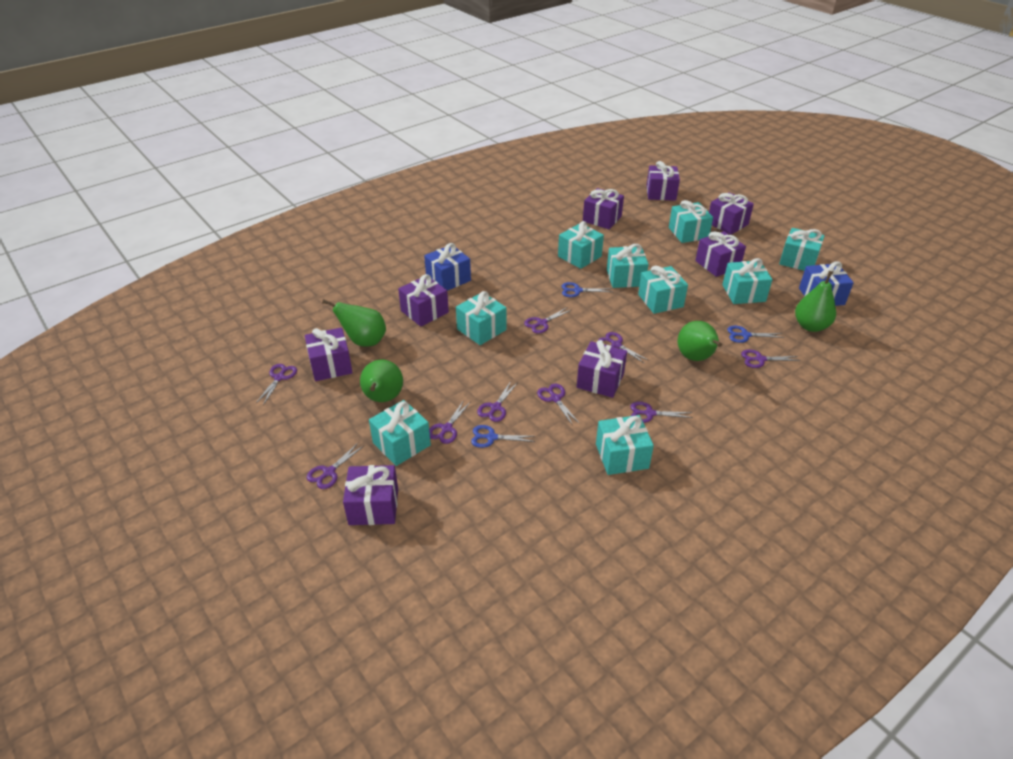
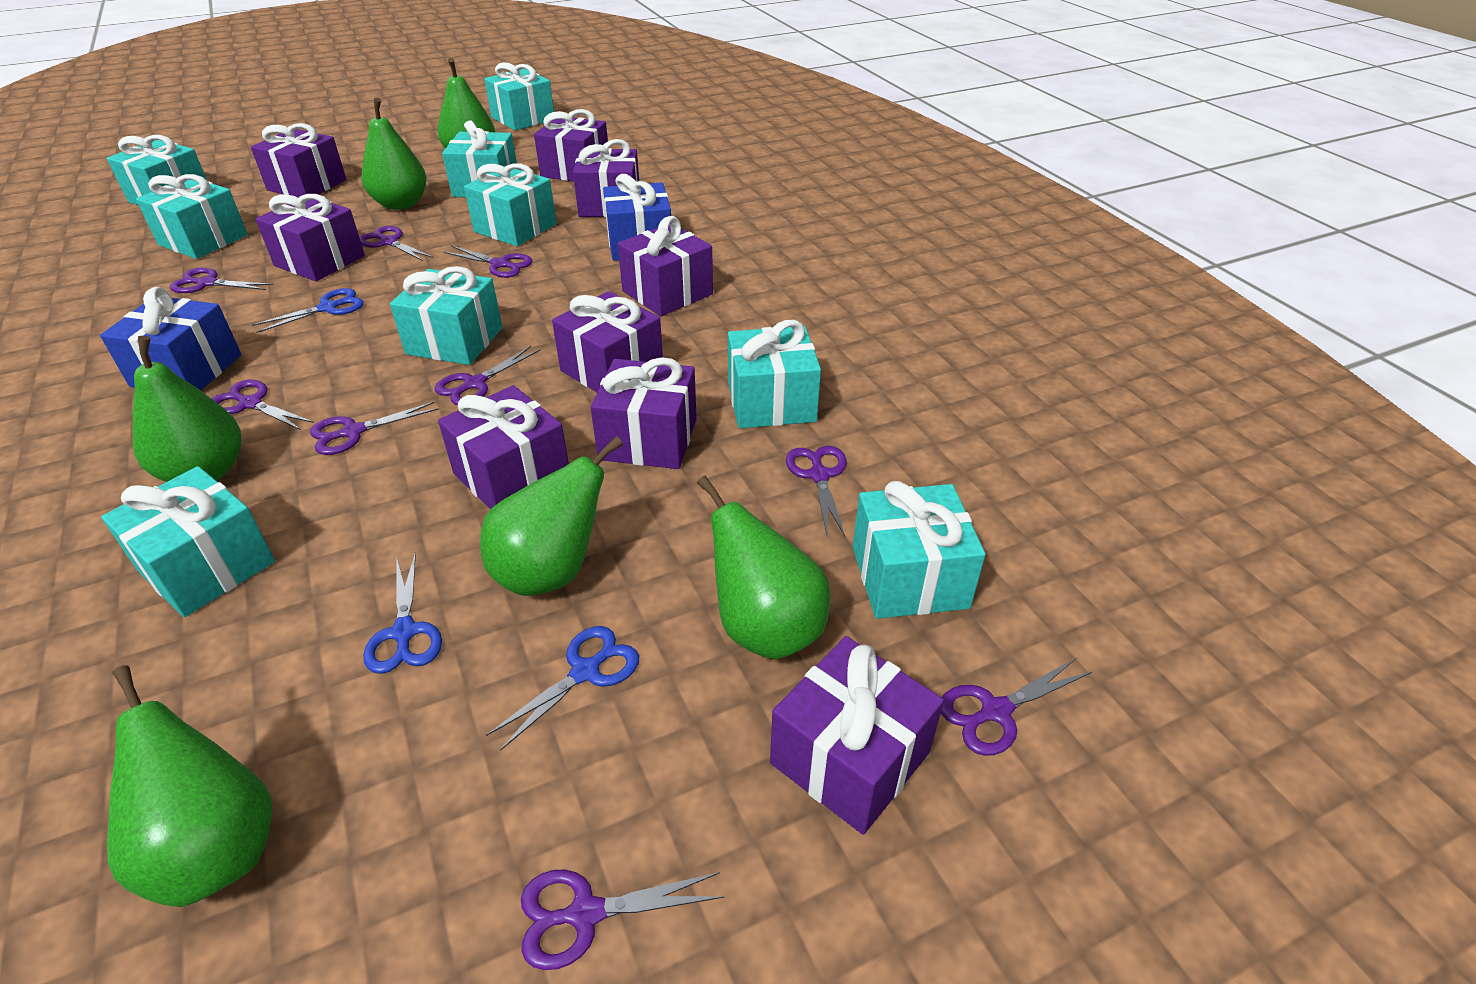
green pear: [322,299,386,347] [360,360,403,402] [678,321,722,361] [795,271,836,332] = 4 -> [107,665,272,907] [133,336,241,482] [362,98,427,210] [438,58,495,148] [480,436,623,596] [697,476,830,659] = 6
purple gift: [305,327,353,381] [343,465,398,525] [398,274,449,327] [577,340,627,398] [583,188,624,229] [647,161,680,201] [695,231,746,277] [709,192,754,235] = 8 -> [251,123,346,198] [256,194,365,281] [438,385,569,510] [534,109,608,182] [552,291,663,392] [573,139,639,217] [591,357,697,469] [618,216,713,316] [770,636,944,835] = 9

